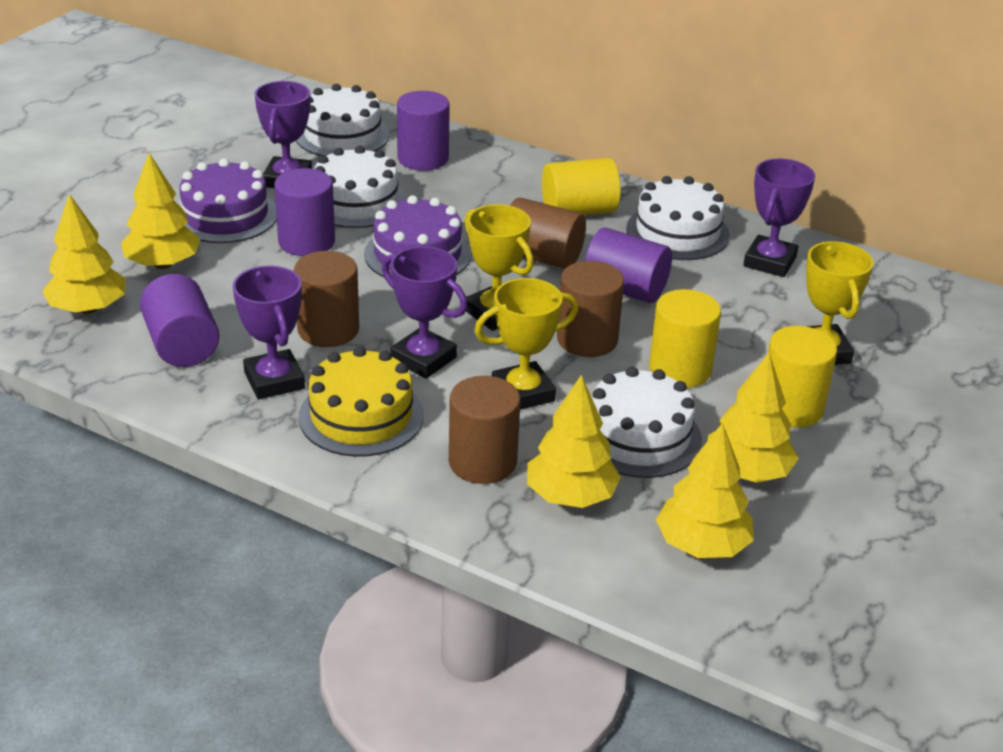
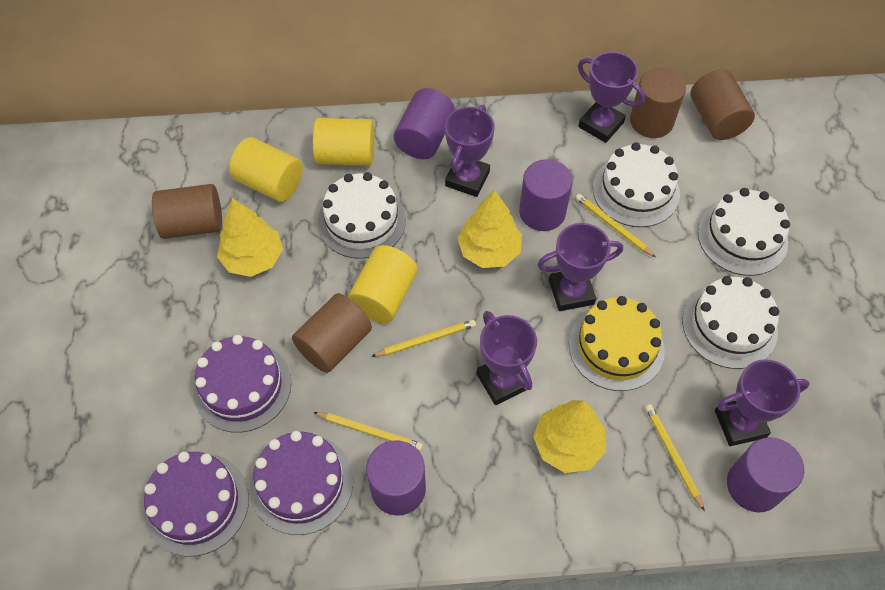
purple cake: [179,158,277,243] [364,195,471,277] = 2 -> [144,451,249,556] [193,335,291,433] [250,431,353,535] = 3
purple trophy: [233,266,305,399] [254,81,312,188] [382,246,468,379] [743,159,815,277] = 4 -> [445,105,495,197] [477,311,537,405] [537,223,623,311] [578,52,645,143] [715,359,810,446] = 5
yellow pencil: none = 0 -> [314,412,423,451] [371,320,476,357] [576,194,656,257] [645,404,705,511] = 4
yellow tree: [42,194,126,314] [121,153,201,269] [527,375,621,508] [656,422,754,558] [708,353,799,483] = 5 -> [217,198,283,277] [457,190,522,268] [533,400,606,473] = 3
yellow trophy: [464,204,534,331] [474,278,579,410] [806,241,874,365] = 3 -> none = 0

